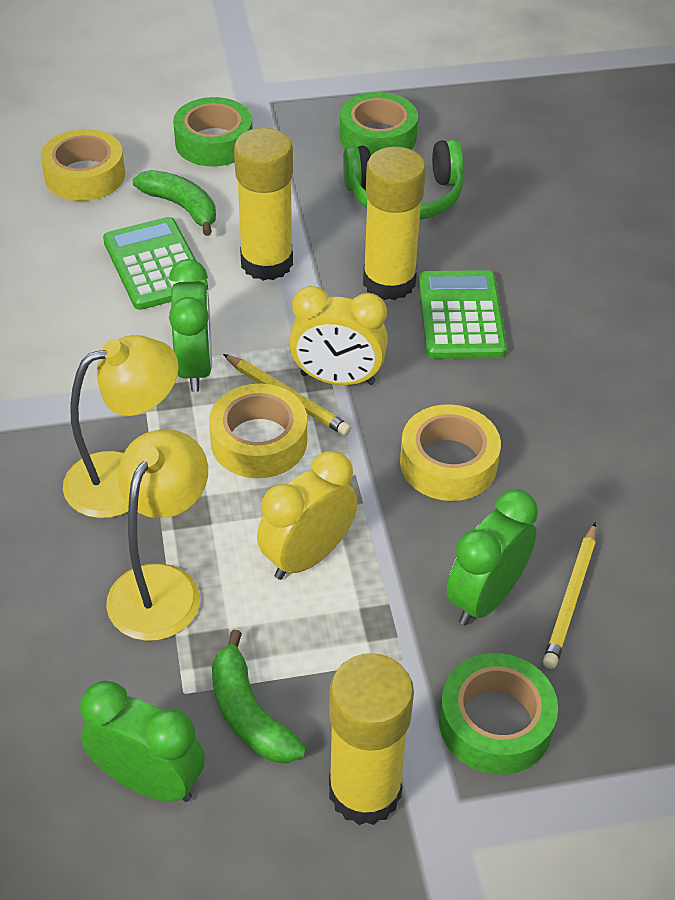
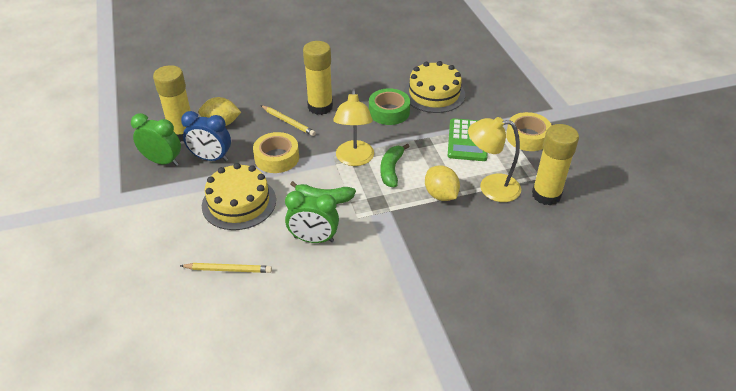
blue clock: none = 0 -> [181,111,231,161] = 1
green calculator: [103,217,208,310] [418,270,507,359] = 2 -> [448,118,488,161] = 1
green clock: [80,681,205,802] [169,259,212,392] [446,489,538,625] = 3 -> [131,113,181,166] [285,191,339,243] = 2
green headphones: [343,139,463,220] = 1 -> none = 0
green tape: [173,97,252,167] [340,92,418,155] [439,653,558,775] = 3 -> [369,88,410,125] = 1
yellow cake: none = 0 -> [202,163,276,230] [404,61,465,113] = 2
yellow clock: [257,451,358,580] [289,286,388,385] = 2 -> none = 0
yellow lemon: none = 0 -> [198,97,241,126] [425,166,460,201] = 2
yellow tape: [41,129,125,201] [209,384,307,478] [400,404,501,501] = 3 -> [253,132,299,173] [506,112,552,151] = 2

